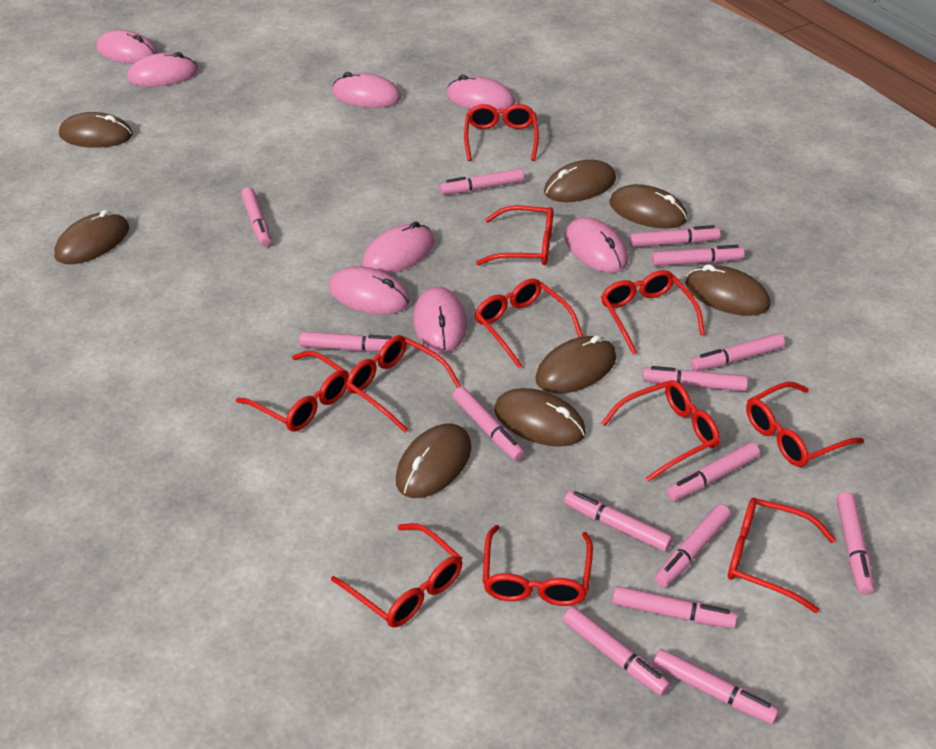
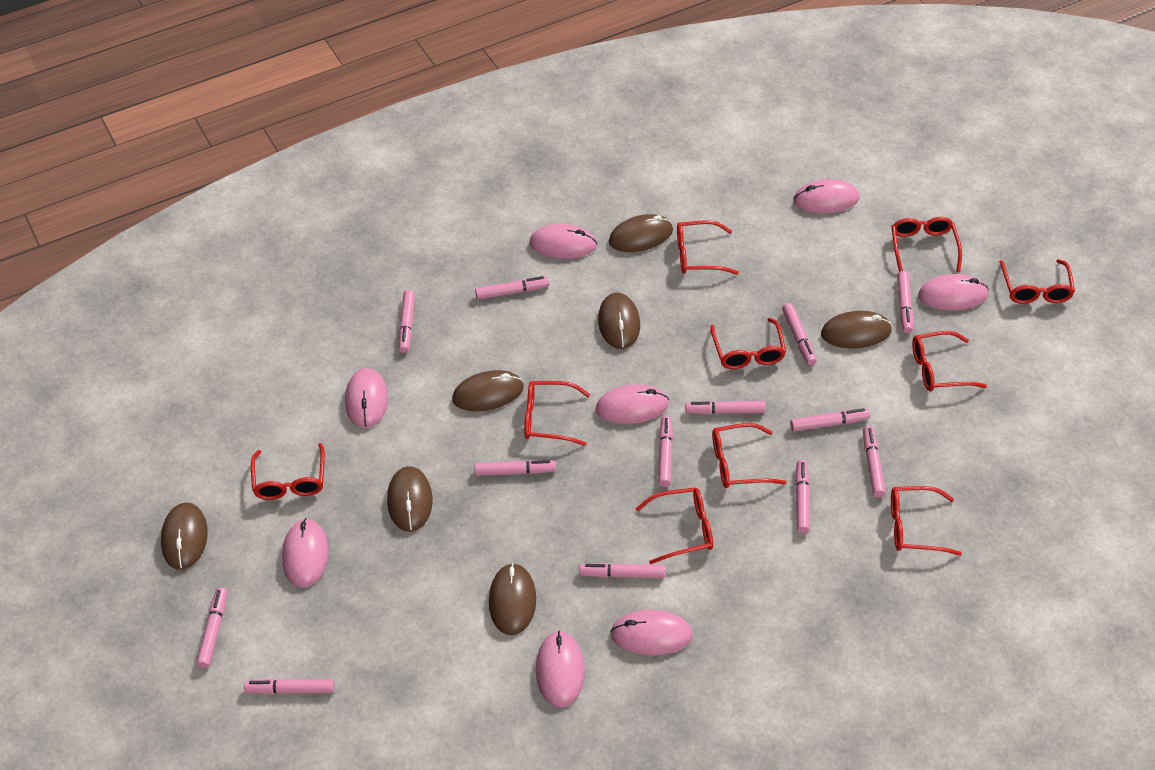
brown mouse: [54,210,129,264] [59,112,133,148] [396,423,471,498] [494,388,586,447] [536,335,616,393] [544,160,616,202] [609,184,688,228] [685,264,771,316] = 8 -> [161,503,208,570] [387,466,433,532] [452,370,524,411] [489,563,536,635] [598,293,640,349] [609,214,673,252] [821,311,892,349] = 7
pink marker: [241,187,271,247] [300,332,392,352] [440,168,524,195] [453,387,525,461] [563,607,671,696] [564,491,673,552] [612,586,737,628] [630,225,721,247] [643,366,748,392] [652,245,745,266] [653,649,779,724] [654,504,731,588] [666,442,760,501] [690,333,785,371] [837,492,874,594] = 15 -> [196,587,227,668] [244,679,335,694] [399,290,415,353] [474,460,556,476] [475,276,550,300] [579,563,665,578] [658,416,673,487] [685,401,765,415] [782,303,817,365] [790,408,870,431] [795,460,810,534] [863,426,886,497] [897,271,913,333] = 13
red glasses: [236,351,349,431] [331,523,462,628] [346,335,461,433] [464,104,539,161] [475,278,583,368] [476,205,553,265] [483,525,593,606] [601,270,705,355] [601,380,720,481] [728,498,836,613] [746,382,864,467] = 11 -> [251,443,325,500] [524,381,591,446] [635,487,713,564] [677,220,739,275] [710,318,786,369] [712,423,787,488] [891,217,962,272] [891,486,962,556] [912,331,987,391] [1000,259,1075,304] = 10

